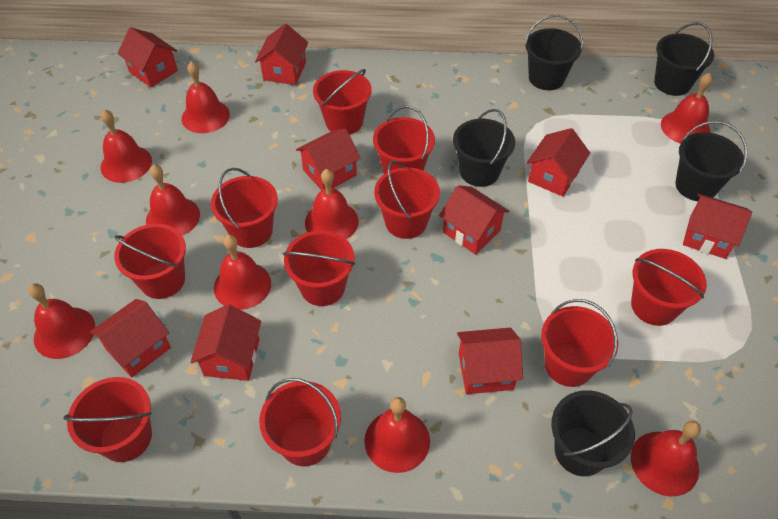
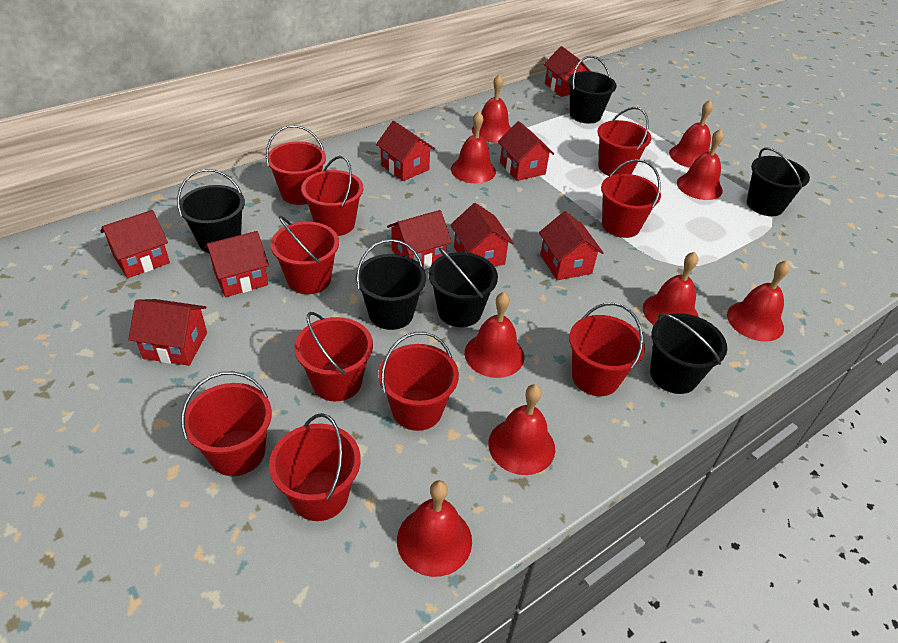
black bucket: [453,109,515,187] [525,15,583,90] [551,390,635,476] [654,22,714,96] [675,121,747,201] = 5 -> [177,169,245,253] [356,239,426,330] [429,247,498,327] [568,56,617,123] [650,313,727,394] [747,147,810,216] = 6

